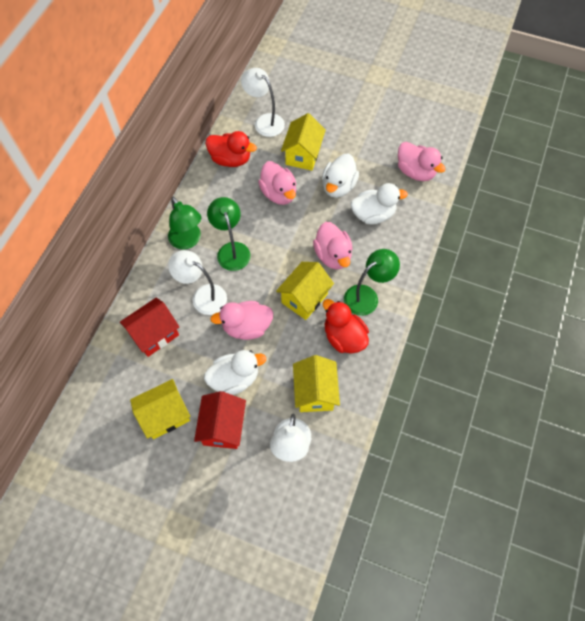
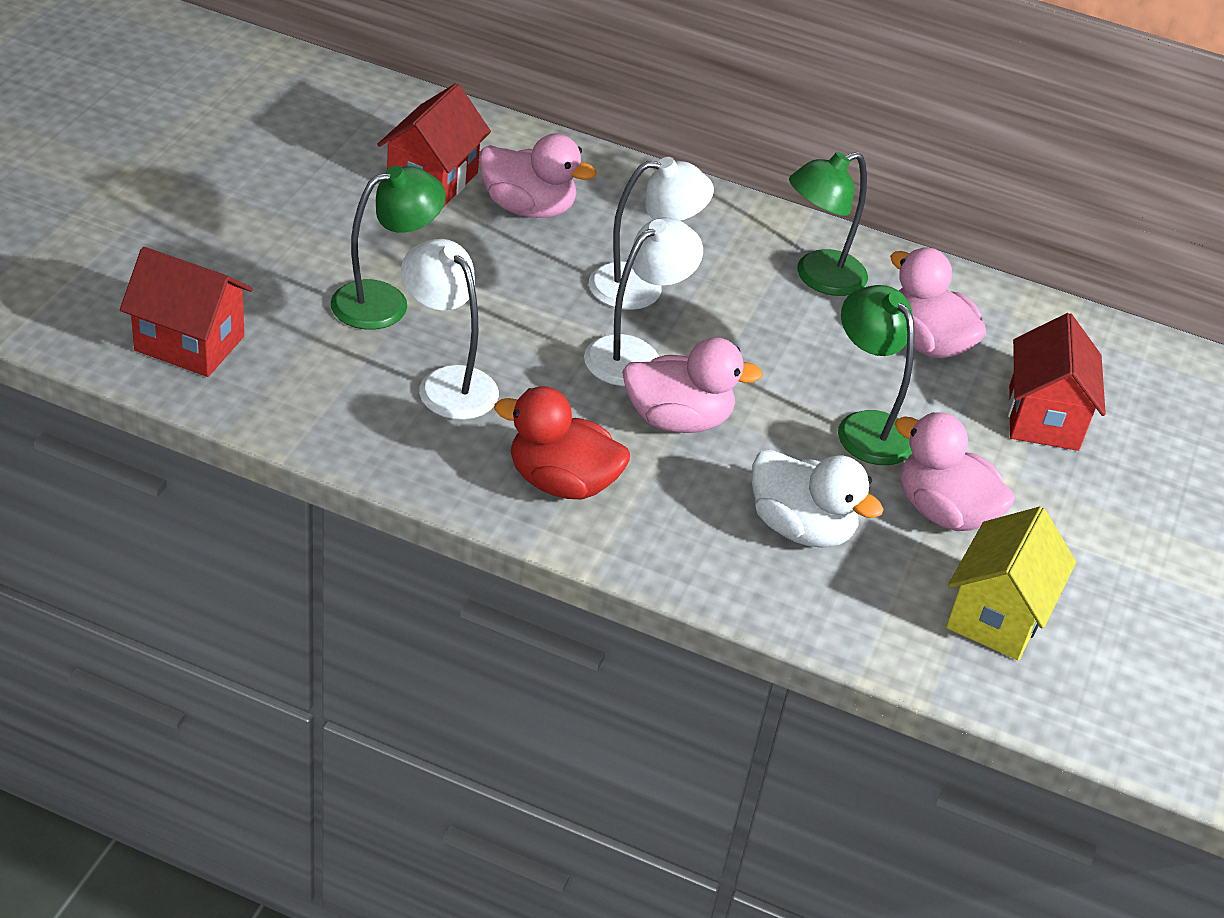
red duck: [206,131,257,167] [323,299,369,353] = 2 -> [494,386,630,499] = 1
red house: [120,297,180,357] [194,391,246,449] = 2 -> [120,247,253,377] [377,83,491,207] [1008,313,1106,451] = 3
white duck: [204,350,266,395] [322,154,359,198] [351,183,408,225] = 3 -> [752,449,884,548] = 1
yellow house: [130,379,191,439] [276,262,334,320] [281,113,326,171] [293,355,340,412] = 4 -> [946,507,1076,660] = 1

